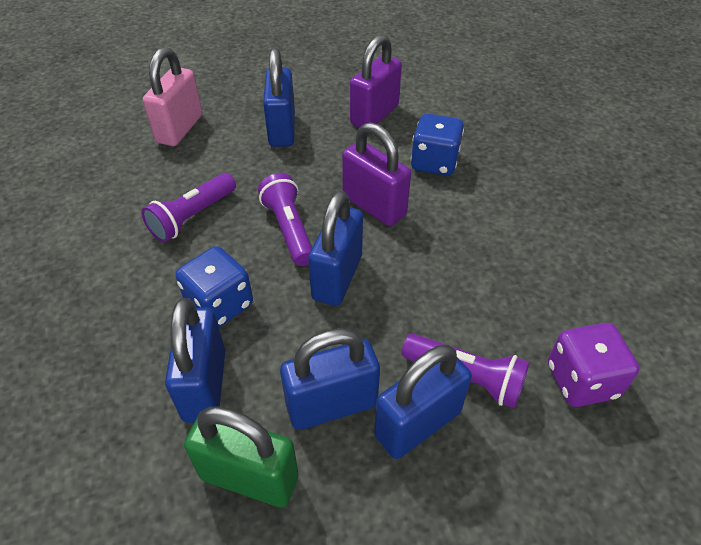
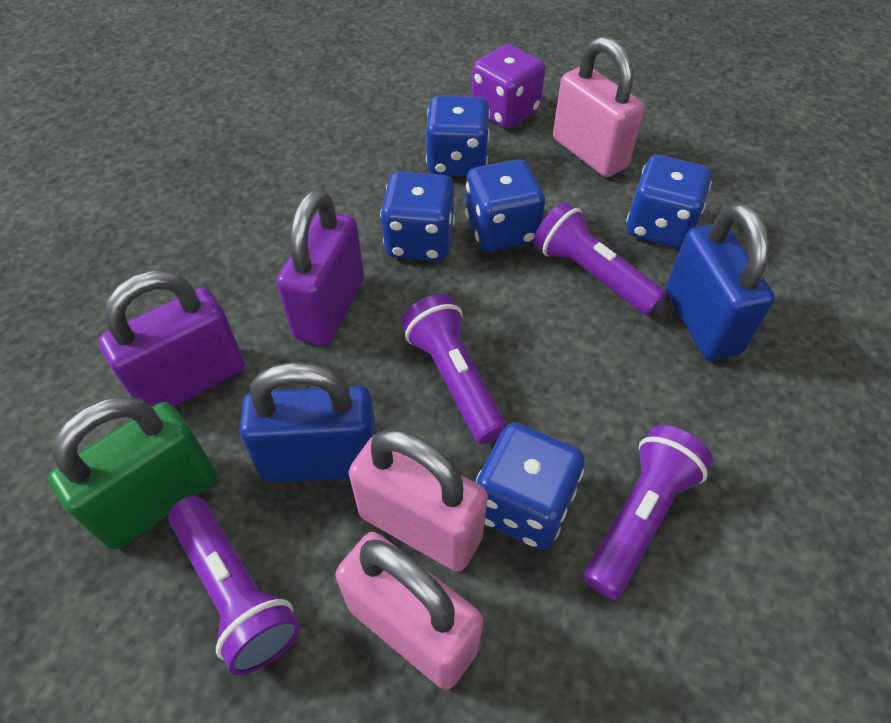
blue dice: [175,246,253,327] [411,113,464,176] = 2 -> [380,172,455,261] [426,95,490,176] [465,159,545,252] [476,423,585,549] [626,155,712,248] = 5
blue padlock: [165,298,225,423] [263,48,295,147] [280,328,380,430] [308,191,363,306] [374,344,472,459] = 5 -> [239,362,377,483] [666,202,775,361] = 2
pink padlock: [143,47,202,146] = 1 -> [335,532,483,689] [349,429,488,572] [553,36,644,177] = 3
purple flashlight: [142,173,236,242] [258,173,312,266] [402,334,529,408] = 3 -> [168,496,300,675] [401,294,507,444] [534,202,666,315] [584,425,713,599] = 4

